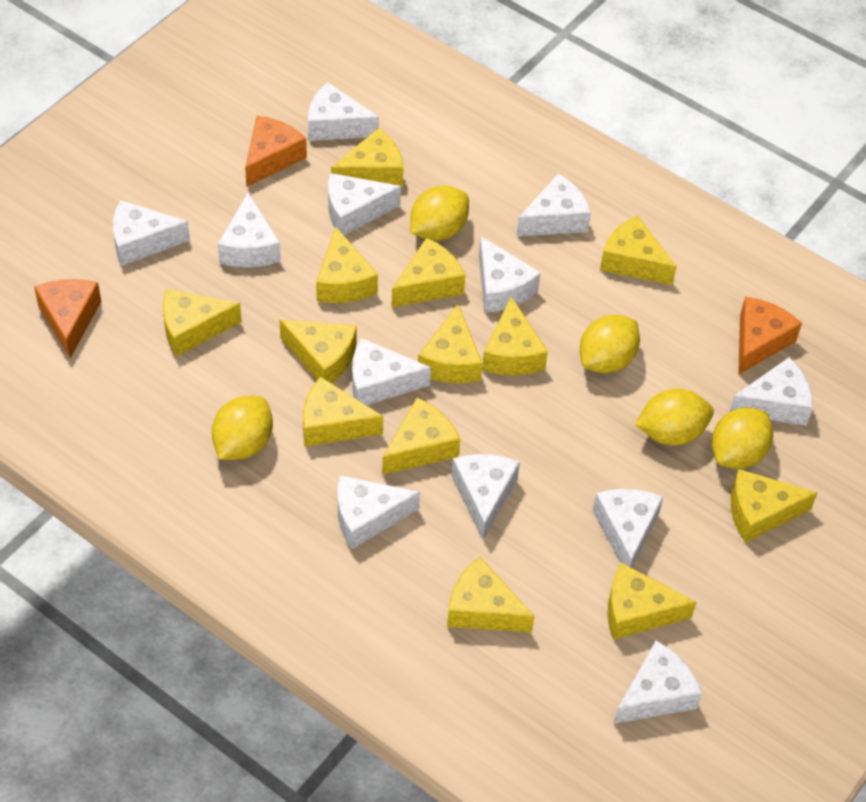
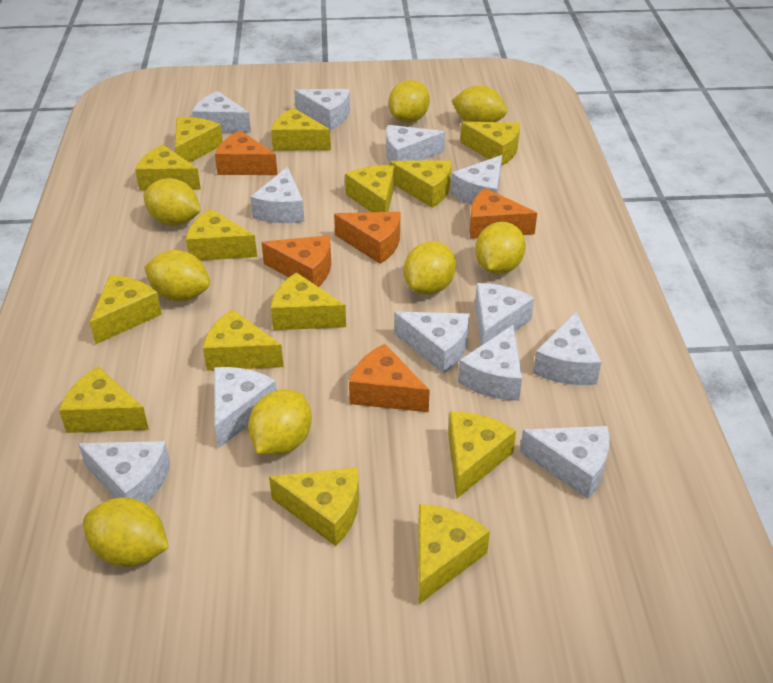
orange cheese: [34,279,101,358] [245,115,307,187] [738,296,802,375] = 3 -> [215,130,278,175] [261,235,331,287] [334,212,400,264] [349,344,430,412] [469,188,537,239] = 5
yellow cheese: [163,289,242,357] [279,319,357,383] [303,377,383,447] [316,227,378,303] [331,128,404,187] [382,398,460,475] [391,238,465,308] [418,304,482,383] [447,557,535,632] [482,296,548,375] [600,215,677,285] [607,563,697,640] [731,469,818,543] = 13 -> [59,366,149,433] [89,275,162,344] [135,144,201,190] [175,117,223,163] [186,209,257,261] [203,309,284,371] [269,467,359,546] [271,108,331,151] [271,272,346,330] [345,165,395,212] [390,160,451,208] [418,504,490,605] [448,412,516,499] [460,122,520,166] = 14
yellow lemon: [212,396,273,460] [410,186,469,241] [580,315,640,373] [635,388,714,446] [712,407,773,469] = 5 -> [83,497,169,567] [144,178,201,226] [144,250,210,302] [248,389,312,455] [388,80,430,123] [404,241,456,295] [451,85,507,122] [475,222,526,274] = 8

